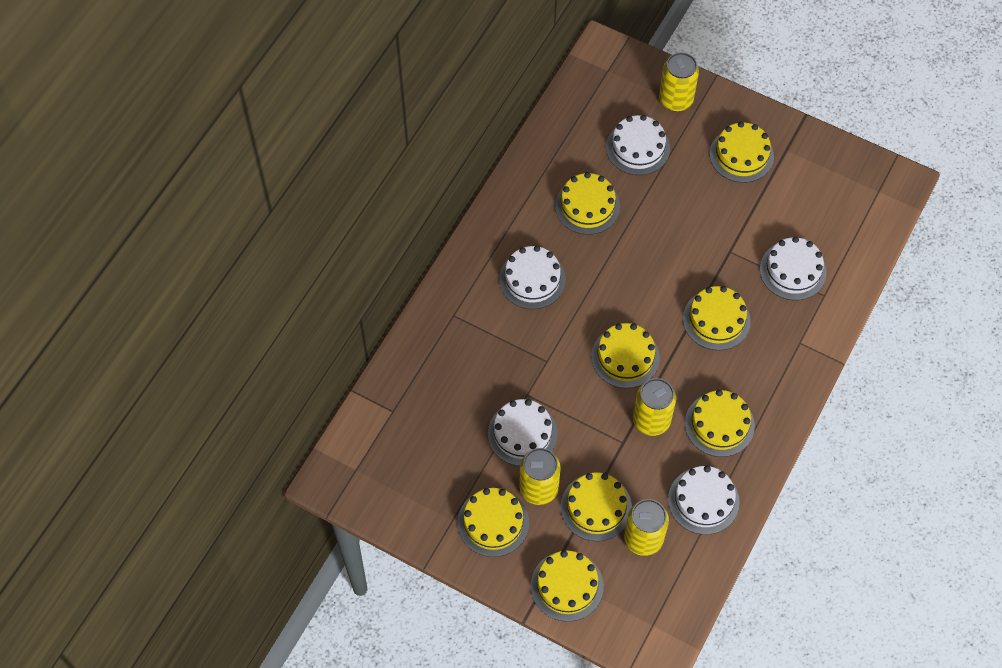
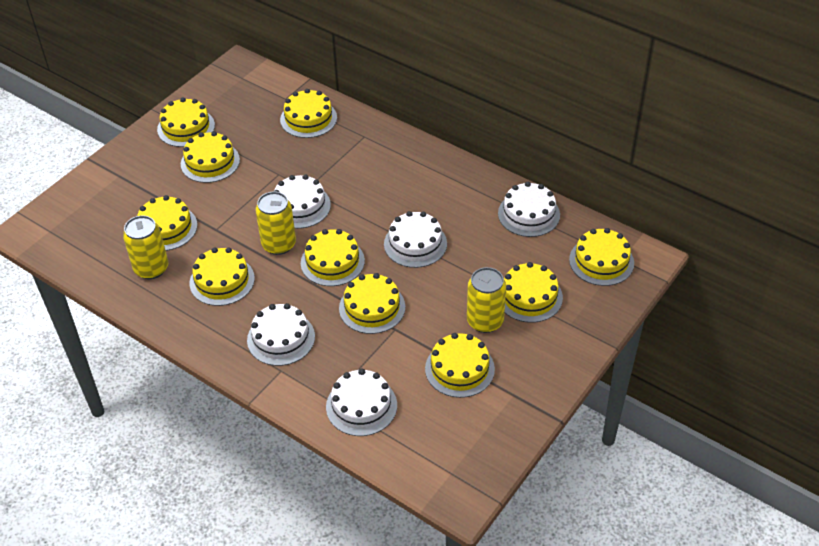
yellow cake: [458,488,529,557] [531,550,604,622] [555,172,620,235] [561,472,632,541] [591,323,660,388] [683,286,751,350] [685,390,755,457] [710,122,774,183] = 8 -> [137,195,197,251] [157,98,215,147] [181,131,240,183] [190,247,255,306] [280,89,337,138] [301,229,365,286] [339,273,405,334] [425,333,495,398] [504,262,563,323] [569,228,634,286] = 10
yellow can: [519,448,561,505] [624,499,669,556] [633,378,676,436] [659,52,699,112] = 4 -> [123,216,168,279] [255,192,296,255] [467,267,506,333] = 3

